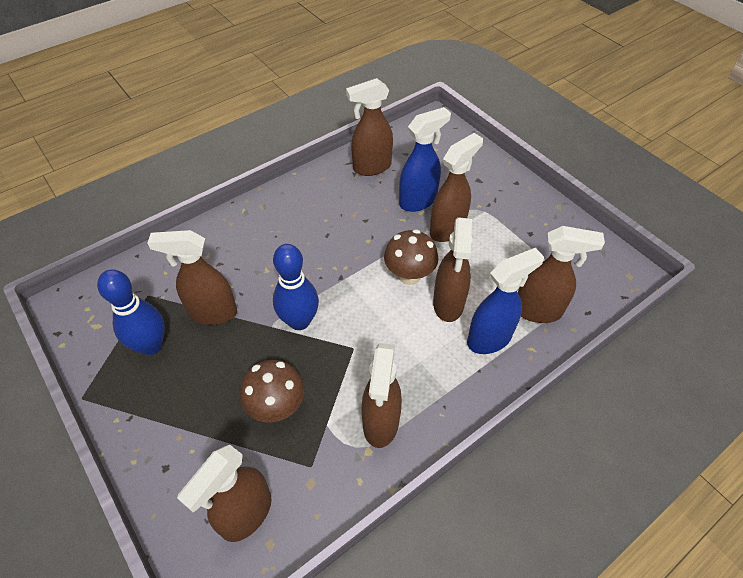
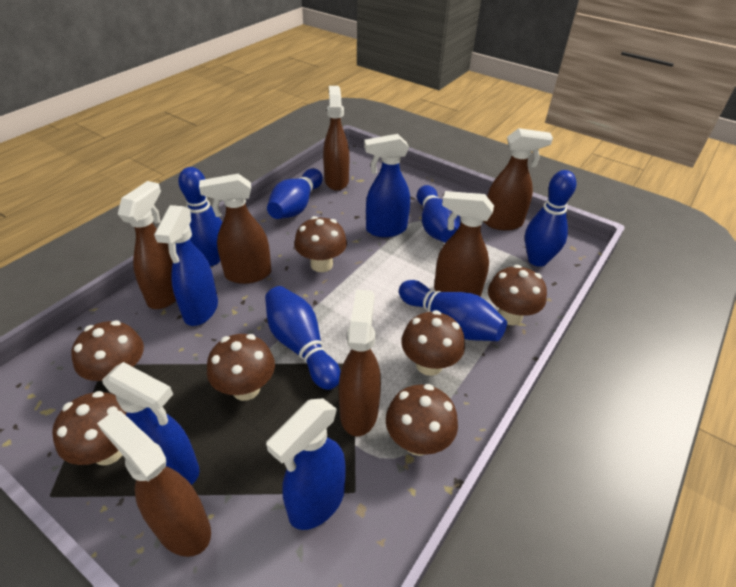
blue bowling pin: [97,269,165,355] [273,244,319,330] = 2 -> [178,167,222,266] [265,286,341,390] [267,168,323,219] [399,280,507,341] [417,185,460,243] [525,170,576,267] = 6
blue spray bottle: [399,107,451,212] [467,248,544,354] = 2 -> [102,362,200,485] [154,205,218,326] [266,398,346,530] [364,134,410,237] = 4
brown mushroom: [240,360,305,422] [384,229,438,285] = 2 -> [52,391,126,466] [71,320,144,381] [207,334,275,401] [294,216,347,272] [386,384,458,456] [401,310,465,376] [488,265,547,325] = 7

